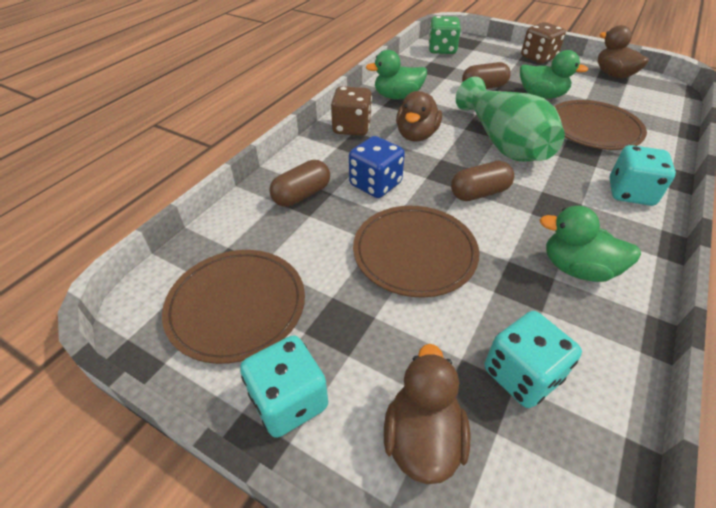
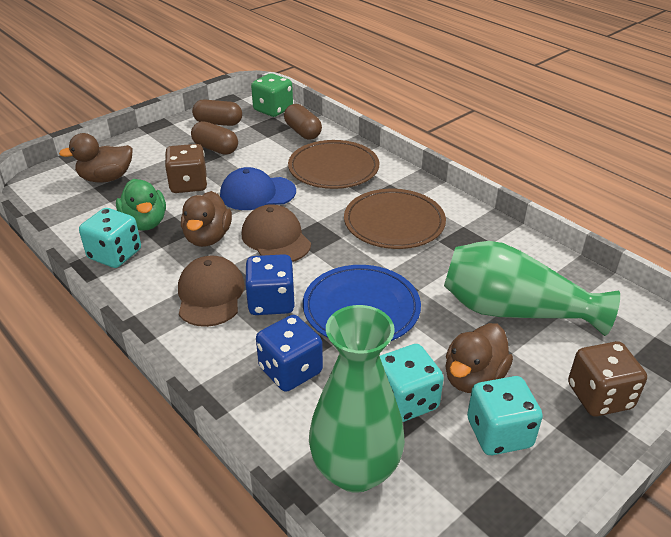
blue cap: none = 0 -> [220,167,296,210] = 1
blue dice: [349,136,405,198] = 1 -> [245,254,295,315] [256,315,323,392] = 2
blue plate: none = 0 -> [303,265,421,341] = 1
brown cap: none = 0 -> [178,256,245,327] [242,204,311,262] = 2
brown plate: [162,250,305,364] [353,206,479,298] [554,100,647,150] = 3 -> [288,140,379,189] [344,189,446,249] = 2
green duck: [365,50,427,100] [520,50,588,99] [539,206,641,282] = 3 -> [116,179,166,231] = 1
green vase: [456,76,565,162] = 1 -> [309,305,405,493] [444,241,620,336] = 2

